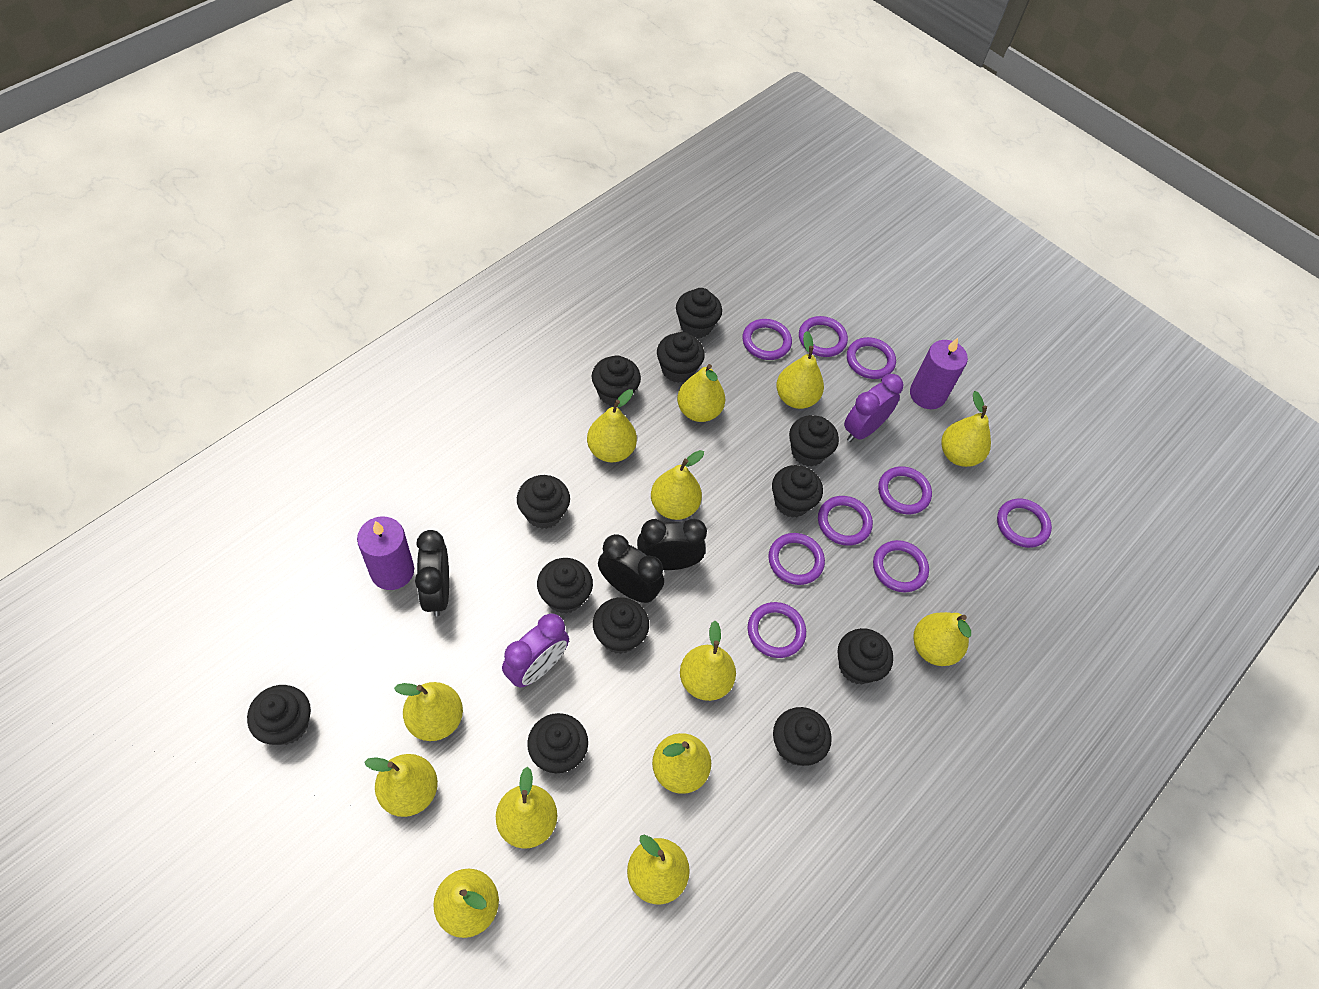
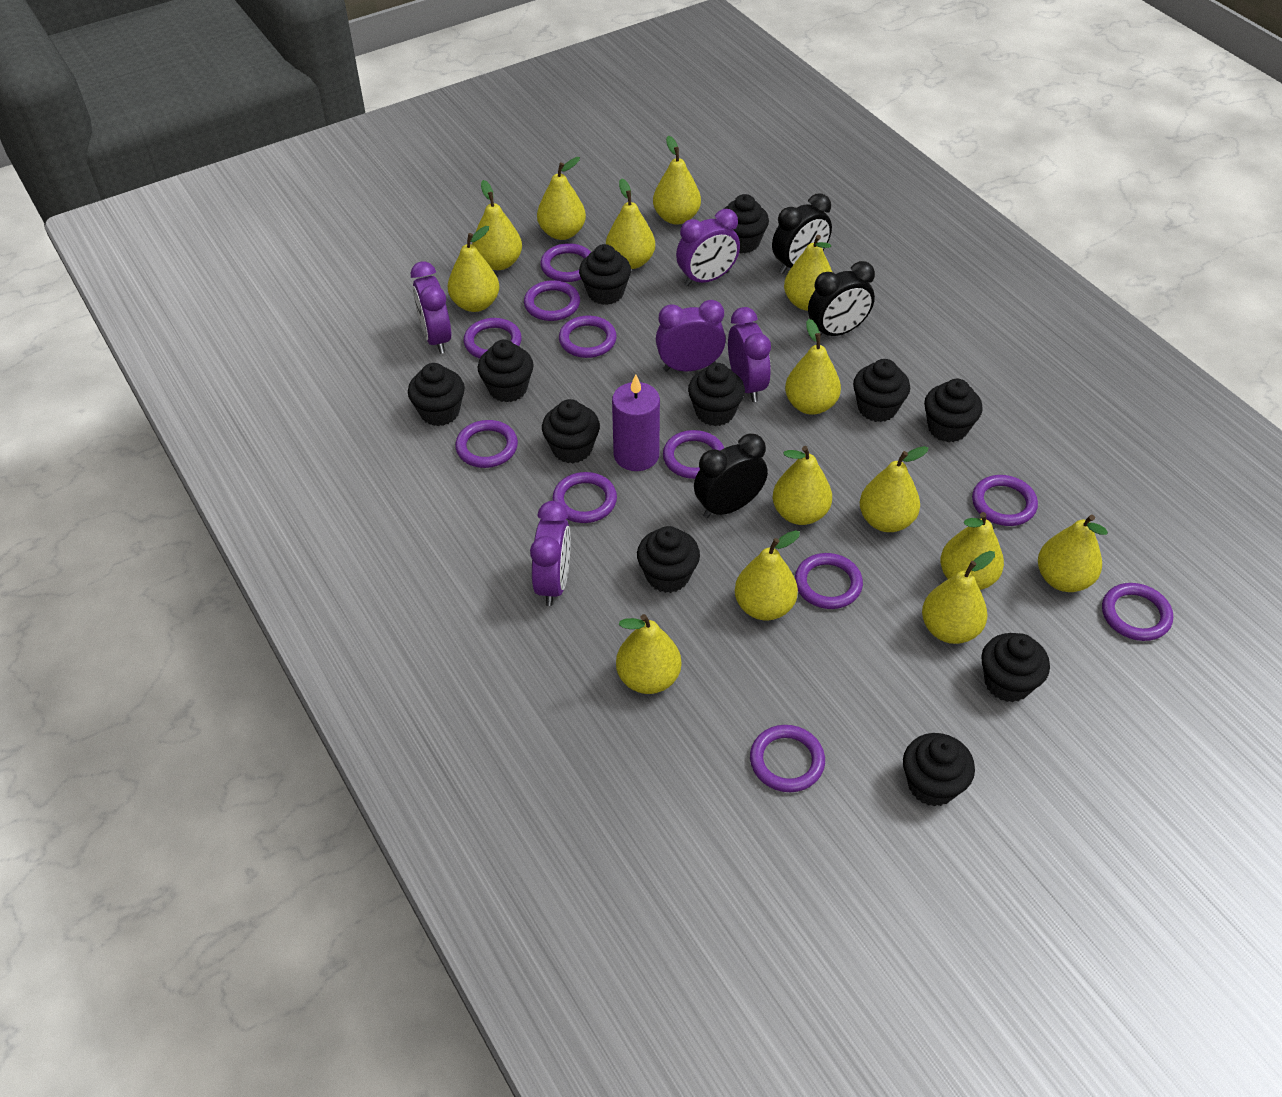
black cupcake: [247,685,311,745] [517,475,570,529] [527,713,588,773] [537,558,593,614] [592,355,641,406] [593,597,649,654] [657,332,705,383] [676,288,722,339] [772,465,823,518] [773,707,832,766] [789,415,839,467] [837,628,893,685] = 12 -> [408,363,465,426] [478,339,534,402] [542,399,600,463] [579,244,631,305] [637,526,700,593] [688,363,745,426] [724,194,769,254] [853,359,910,422] [903,733,975,807] [924,379,983,443] [981,633,1050,702] = 11
purple candle: [357,517,414,590] [910,338,968,409] = 2 -> [612,374,660,471] = 1
purple clock: [502,613,569,688] [844,374,903,442] = 2 -> [411,261,451,354] [530,501,571,606] [656,300,726,372] [676,209,740,286] [728,307,771,402] = 5
purple ring: [742,319,792,360] [748,602,806,658] [768,533,825,585] [799,316,848,357] [818,496,873,546] [847,337,896,379] [873,540,929,592] [878,466,932,514] [997,499,1052,548] = 9 -> [455,420,518,468] [463,318,522,358] [524,280,580,321] [540,243,591,282] [552,472,617,523] [559,315,617,358] [663,430,724,479] [750,725,825,792] [795,553,863,609] [972,475,1038,526] [1102,583,1173,641] = 11
yellow pear: [364,754,438,817] [394,682,463,741] [433,869,499,938] [496,767,557,849] [587,389,637,463] [627,835,690,904] [651,450,704,520] [652,733,711,794] [677,364,725,422] [680,621,736,701] [776,331,824,409] [913,612,971,666] [941,391,991,467] = 13 -> [448,226,499,312] [472,180,522,270] [537,157,586,240] [606,178,655,269] [616,614,681,694] [653,136,701,225] [735,530,800,621] [773,446,832,525] [784,235,832,311] [785,319,841,415] [860,446,929,532] [922,551,995,644] [940,512,1004,590] [1038,515,1108,592] = 14

